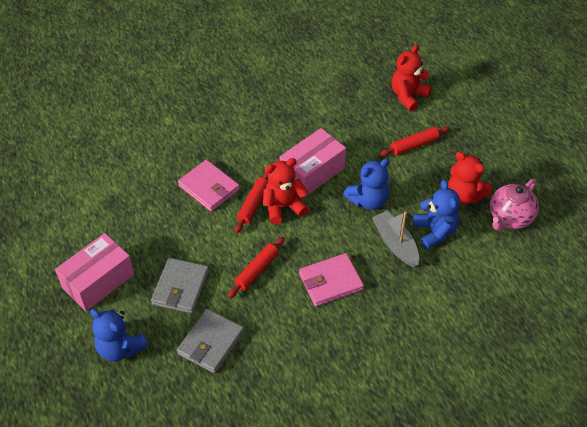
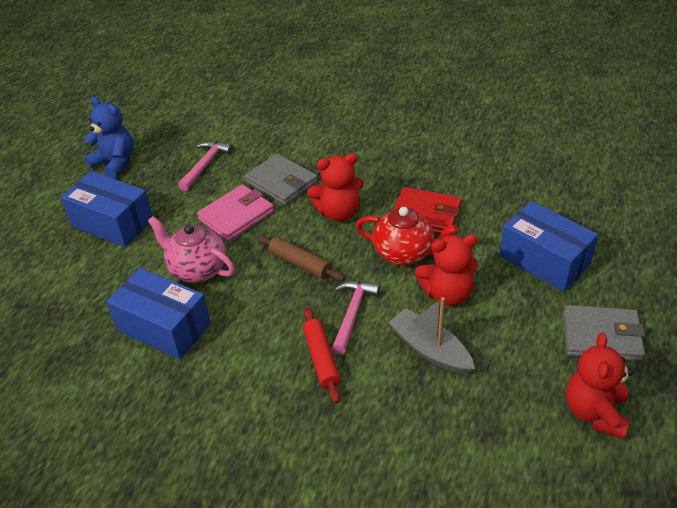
blue box: none = 0 -> [61,171,153,247] [106,268,211,359] [499,201,598,292] = 3
blue teddy bear: [90,309,148,362] [343,158,390,210] [413,180,460,250] = 3 -> [84,97,133,179] = 1
brown rolling pin: none = 0 -> [257,235,345,281] = 1
pink box: [55,233,134,311] [279,128,346,197] = 2 -> none = 0
pink hammer: none = 0 -> [178,141,233,191] [332,281,380,354] = 2
pink wallet: [178,160,240,212] [299,253,364,307] = 2 -> [197,184,274,241] = 1
red rolling pin: [228,237,285,298] [235,172,269,233] [380,126,450,156] = 3 -> [303,308,341,403] = 1
red teapot: none = 0 -> [356,207,458,265] = 1
red wallet: none = 0 -> [393,187,461,235] = 1

